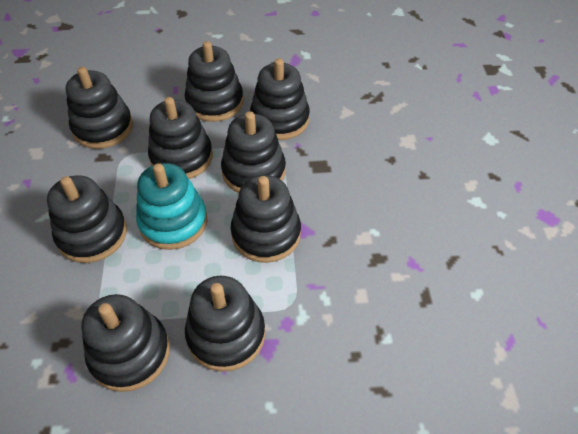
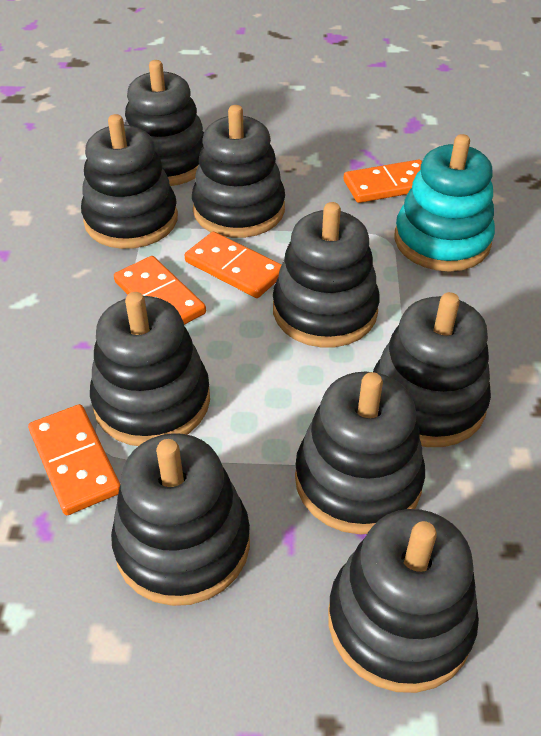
orange domino: none = 0 -> [28,404,120,515] [114,256,206,325] [185,232,282,298] [343,159,422,203] = 4

